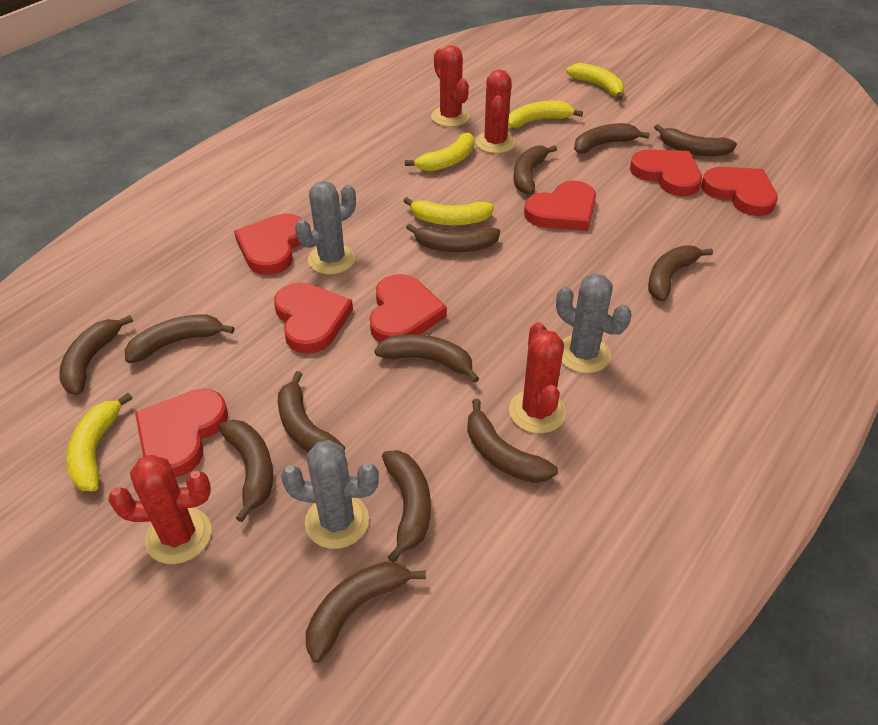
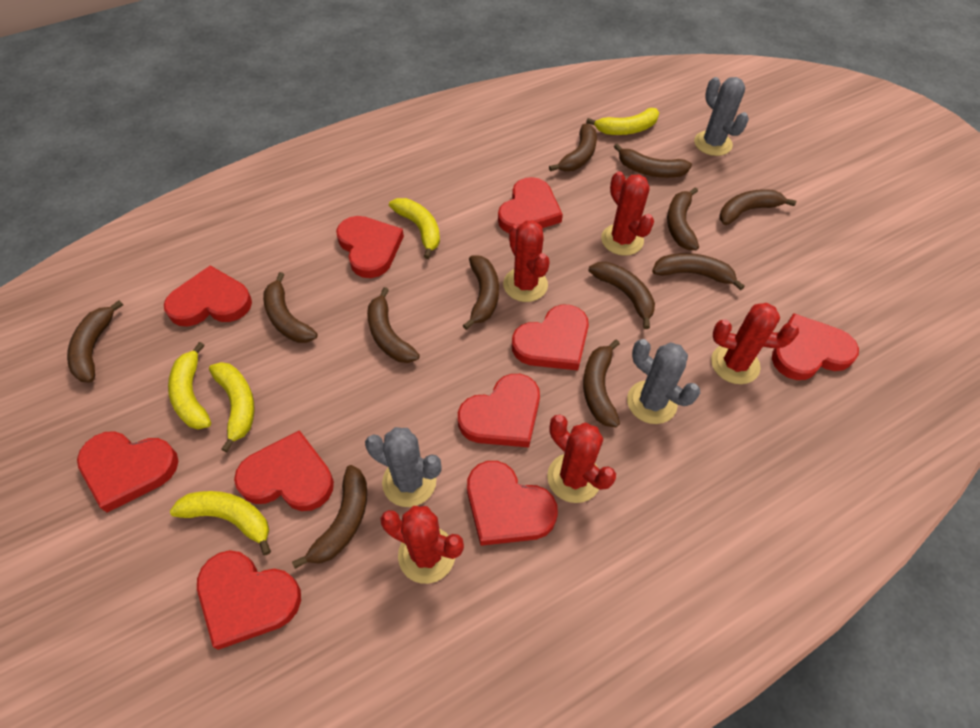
brown banana: [59,315,133,395] [125,315,234,363] [219,420,273,522] [278,371,345,452] [306,562,426,663] [374,334,480,383] [382,450,431,563] [406,223,500,252] [467,399,558,483] [514,145,557,195] [574,123,650,154] [648,245,713,301] [654,124,737,156] = 13 -> [67,300,123,382] [263,272,318,343] [292,465,367,569] [367,287,420,363] [462,256,499,330] [549,124,597,171] [583,339,620,427] [589,262,655,329] [614,143,692,178] [652,253,745,291] [667,187,699,250] [719,189,796,225] = 12
red cactus: [108,455,211,564] [431,45,470,127] [475,69,516,153] [509,322,566,433] = 4 -> [380,506,464,584] [503,220,550,302] [547,415,616,503] [601,171,654,256] [711,303,799,384] = 5
red heart: [135,389,228,477] [234,214,302,275] [274,282,353,354] [370,274,447,342] [524,181,596,231] [630,149,702,196] [701,167,778,216] = 7 -> [77,431,178,513] [164,265,252,327] [197,550,301,650] [234,430,334,511] [336,216,404,278] [458,374,540,447] [467,461,558,546] [498,177,563,233] [512,305,589,371] [772,313,859,380] = 10

